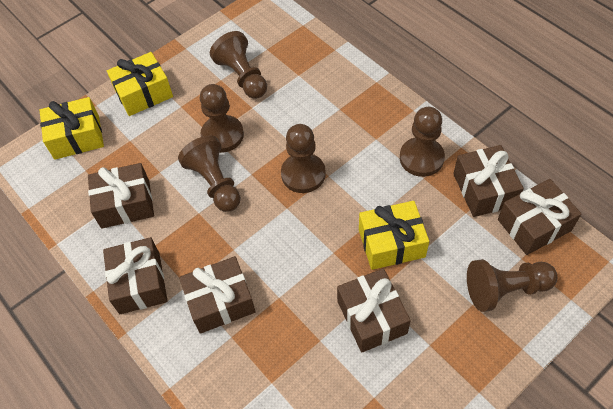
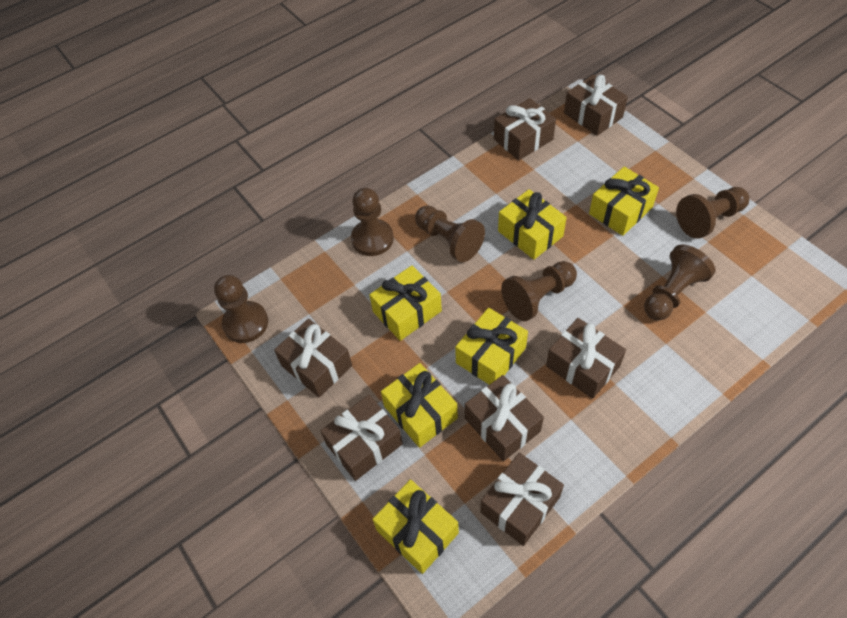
brown gift: [88,163,154,229] [103,237,167,314] [179,256,256,334] [337,268,411,353] [453,145,524,217] [498,179,581,255] = 6 -> [274,319,352,398] [321,395,403,481] [465,375,544,461] [480,452,564,546] [494,98,556,161] [546,318,626,399] [564,74,628,136] = 7
yellow gift: [40,97,104,160] [107,52,173,116] [359,201,429,270] = 3 -> [369,265,442,341] [372,479,459,574] [381,363,458,448] [455,308,528,385] [498,189,567,260] [589,167,659,236] = 6

